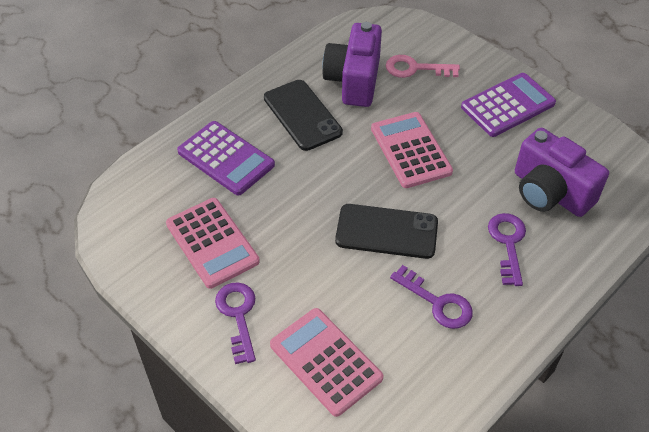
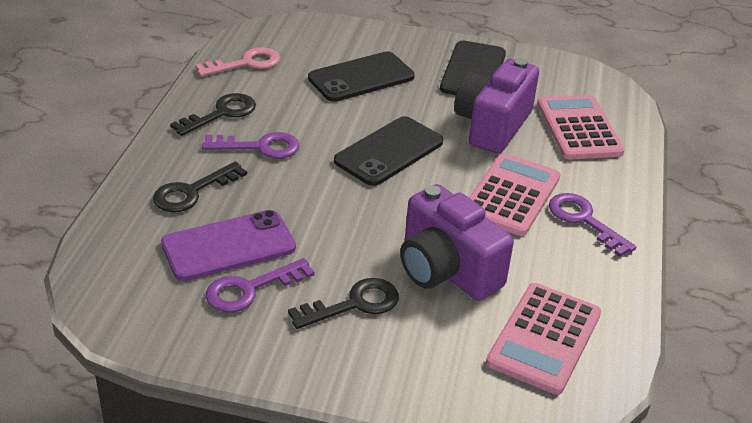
black key: none = 0 -> [153,162,247,212] [170,93,256,136] [288,278,399,329] = 3
black phone: [264,80,343,151] [335,204,438,259] = 2 -> [308,51,415,102] [334,116,443,186] [440,41,506,95] = 3
purple calculator: [177,121,275,196] [461,73,556,137] = 2 -> none = 0
purple phone: none = 0 -> [161,210,296,281] = 1

